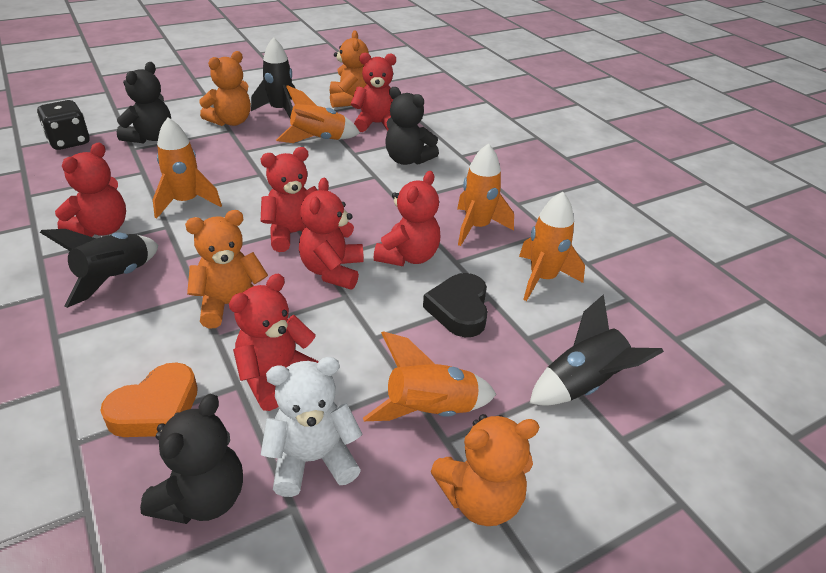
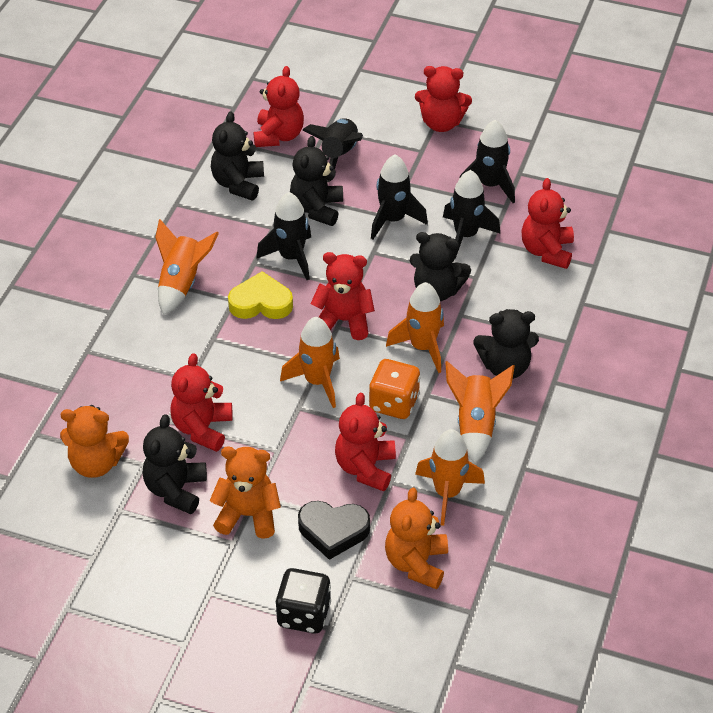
black rocket: [40,229,158,308] [251,37,295,118] [529,294,664,406] = 3 -> [256,192,311,280] [302,118,363,182] [371,154,428,239] [443,170,500,259] [459,120,515,203] = 5
black teddy bear: [117,62,171,143] [140,394,243,524] [385,87,439,165] = 3 -> [143,414,207,514] [211,112,264,201] [290,136,343,226] [410,232,471,301] [473,309,539,379] = 5
orange dice: none = 0 -> [369,359,421,419] = 1
orange heart: [100,362,198,437] = 1 -> none = 0
orange teddy bear: [185,210,268,329] [199,51,251,126] [330,31,369,108] [430,414,540,526] = 4 -> [60,405,129,478] [210,447,281,539] [385,488,448,589] = 3
white teddy bear: [261,357,363,497] = 1 -> none = 0
yellow heart: none = 0 -> [228,271,293,319] = 1

